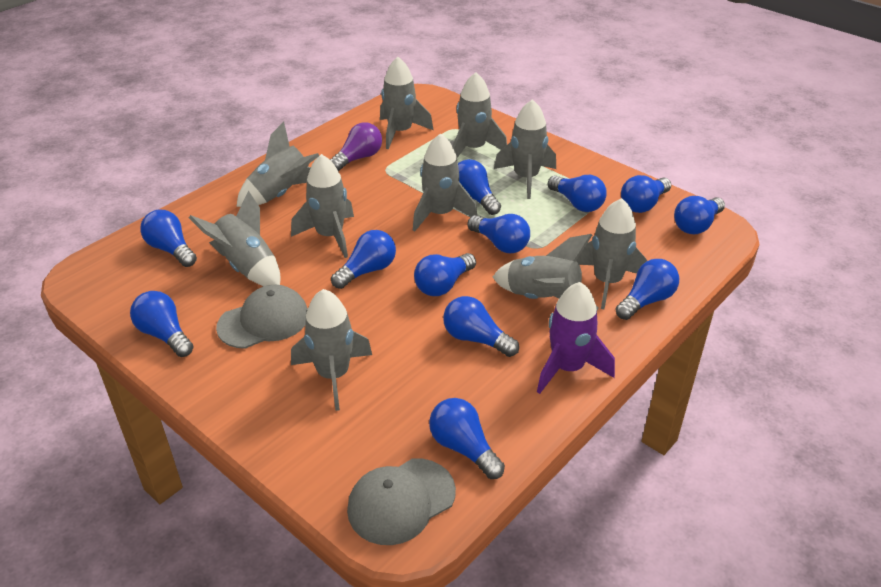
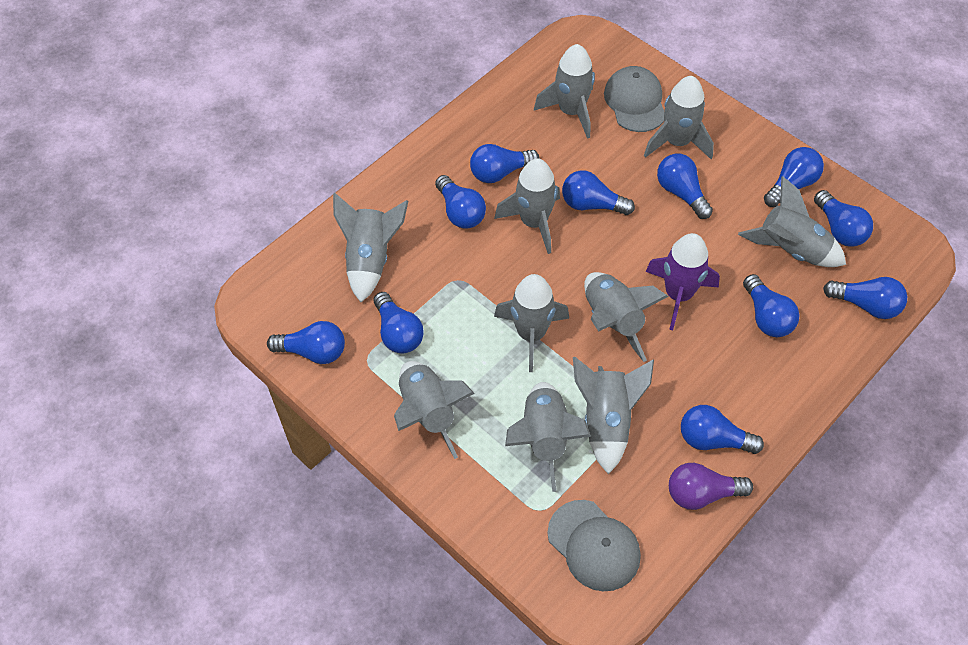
blue light bulb: [130,291,194,357] [140,209,197,267] [331,230,396,289] [414,253,476,296] [429,398,505,479] [443,296,519,357] [458,159,501,215] [467,214,530,253] [548,175,607,212] [615,259,679,320] [621,175,671,213] [674,196,725,234] = 12 -> [267,321,345,364] [374,292,424,354] [435,175,486,229] [470,144,539,183] [562,170,635,215] [657,154,713,219] [681,405,764,454] [743,274,799,337] [764,147,824,207] [814,190,873,247] [823,277,907,319] = 11

